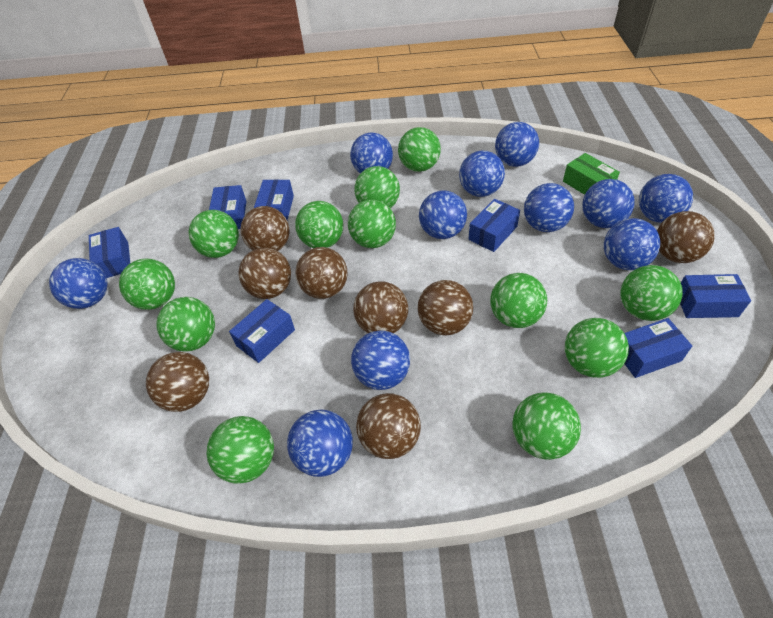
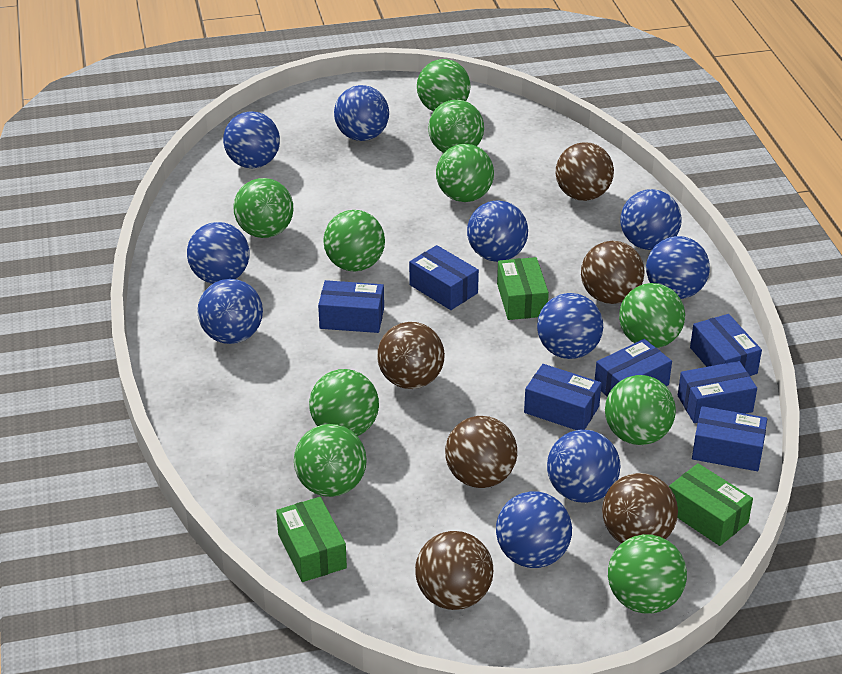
blue ball: [49,258,108,309] [287,409,353,477] [350,132,393,173] [351,330,410,390] [419,191,467,239] [459,151,505,197] [495,122,539,167] [524,183,574,232] [582,179,635,228] [604,218,660,270] [639,174,693,223] = 11 -> [187,222,250,284] [197,279,263,344] [223,111,280,168] [334,85,389,141] [467,200,528,262] [496,491,572,568] [537,293,603,359] [547,430,620,503] [621,189,682,250] [646,236,710,299] = 10
brown ball: [146,352,209,412] [239,248,291,299] [241,206,289,251] [295,247,348,299] [353,281,408,333] [356,393,421,459] [418,280,473,336] [657,211,715,263] = 8 -> [377,322,445,389] [415,531,493,610] [445,416,517,488] [556,142,614,201] [581,241,645,304] [602,473,678,544] = 6
green ball: [119,258,175,310] [156,297,215,351] [189,210,239,258] [207,416,274,484] [295,201,343,248] [348,199,396,248] [354,166,400,208] [398,127,441,172] [490,273,547,328] [512,392,581,460] [565,318,629,378] [620,265,683,321] = 12 -> [233,178,293,238] [294,424,367,497] [309,369,379,436] [323,210,385,272] [417,59,471,112] [428,100,484,153] [436,144,494,202] [605,375,676,445] [608,534,687,614] [619,283,685,348] = 10
green box: [563,153,620,195] = 1 -> [276,497,347,582] [497,257,549,320] [669,463,753,546] = 3

